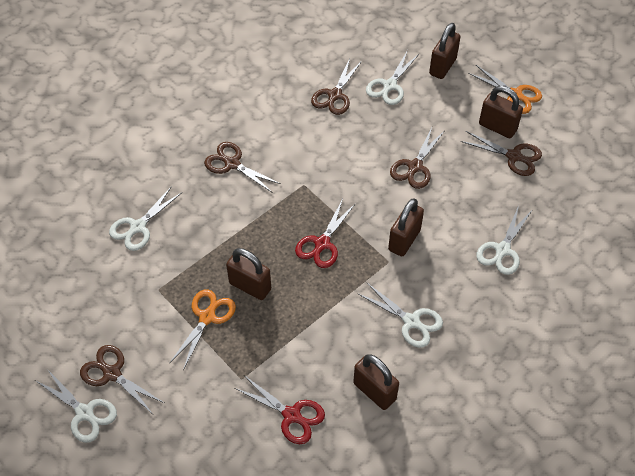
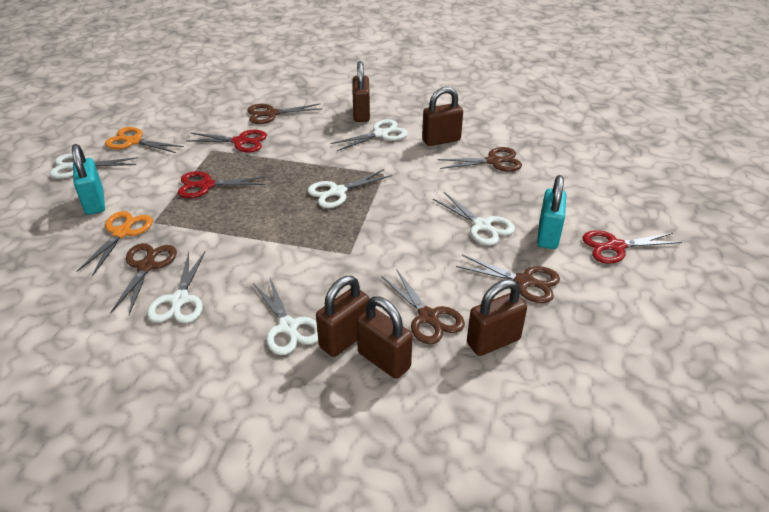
red scissors: [235,375,325,444] [295,199,356,268] = 2 -> [178,171,266,198] [186,130,267,152] [582,230,682,264] = 3
turquoise padlock: none = 0 -> [72,144,105,215] [537,175,566,249] = 2
white scissors: [35,369,117,443] [109,186,181,251] [358,283,443,348] [366,50,419,105] [476,205,532,275] = 5 -> [49,153,139,179] [147,251,206,323] [253,278,318,355] [308,169,392,208] [330,119,408,151] [433,192,515,245] = 6

